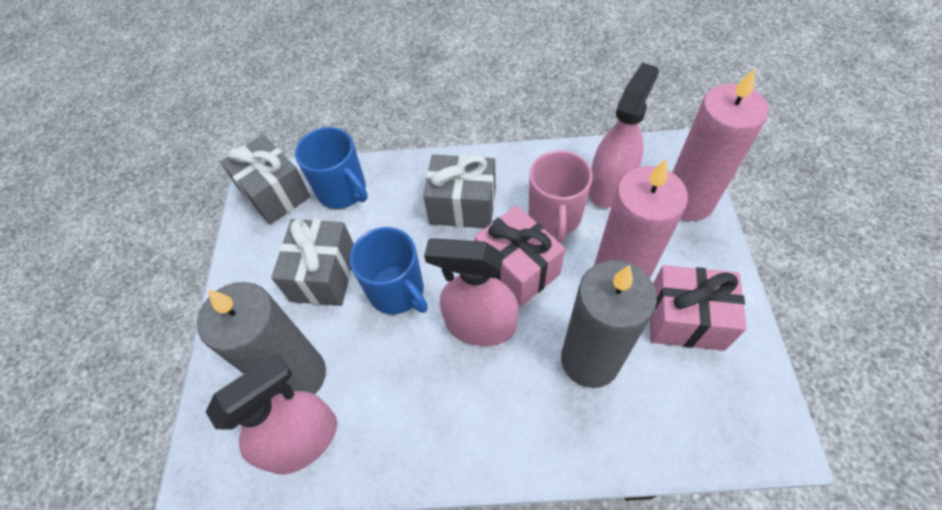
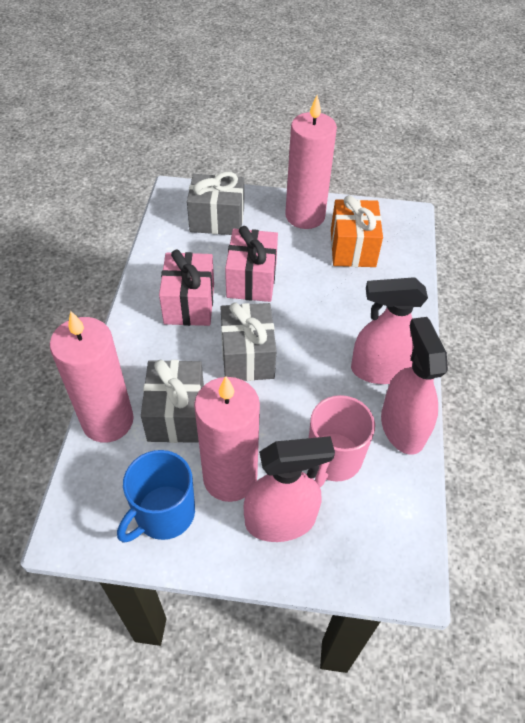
blue mug: [295,127,368,209] [349,227,428,314] = 2 -> [117,450,195,542] = 1
grey candle: [197,282,326,396] [561,260,657,388] = 2 -> none = 0
orange gift: none = 0 -> [331,196,383,267] = 1
pink candle: [594,159,688,278] [672,68,769,221] = 2 -> [50,311,134,443] [194,376,260,502] [285,95,337,229] = 3

